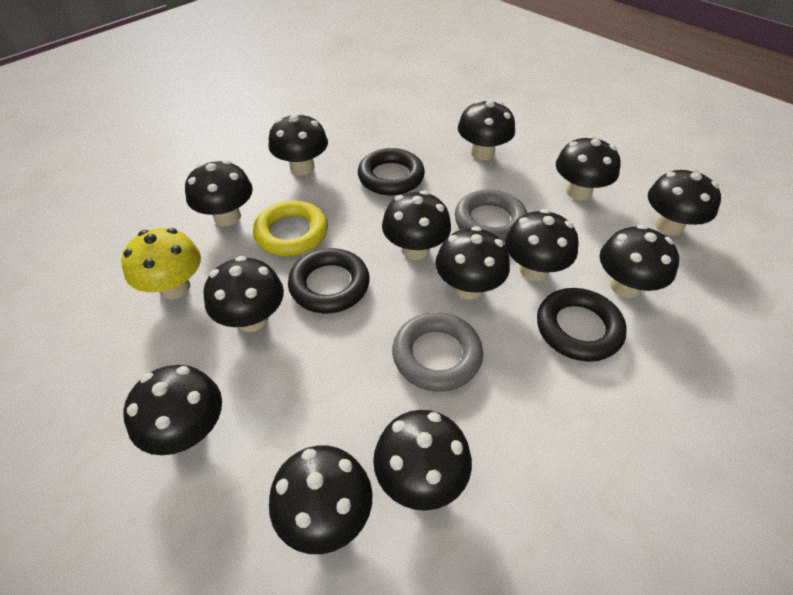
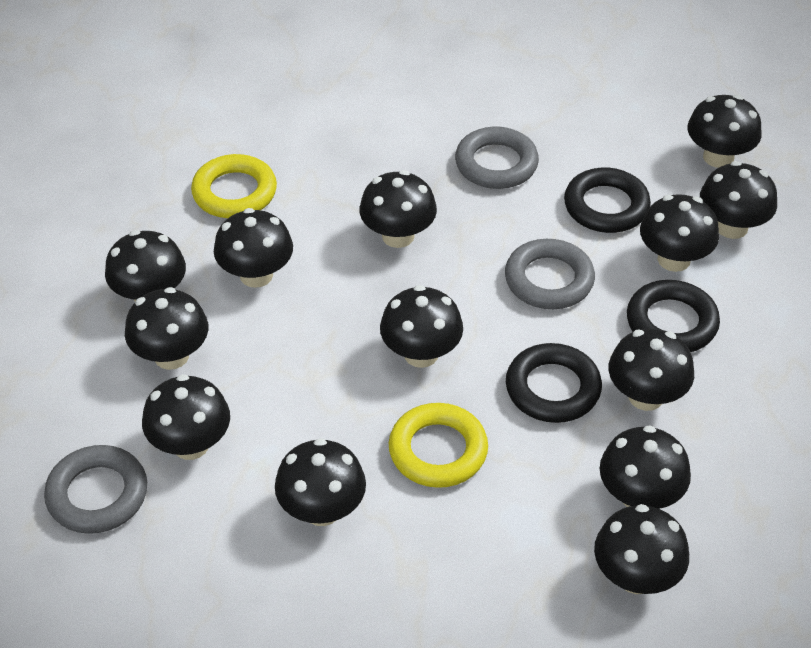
grey ring: [392,312,483,392] [455,189,527,243] = 2 -> [44,445,147,534] [455,126,539,189] [505,239,595,309] = 3
yellow mushroom: [121,228,201,299] = 1 -> none = 0
yellow ring: [253,200,328,256] = 1 -> [191,154,277,218] [389,403,488,488] = 2

